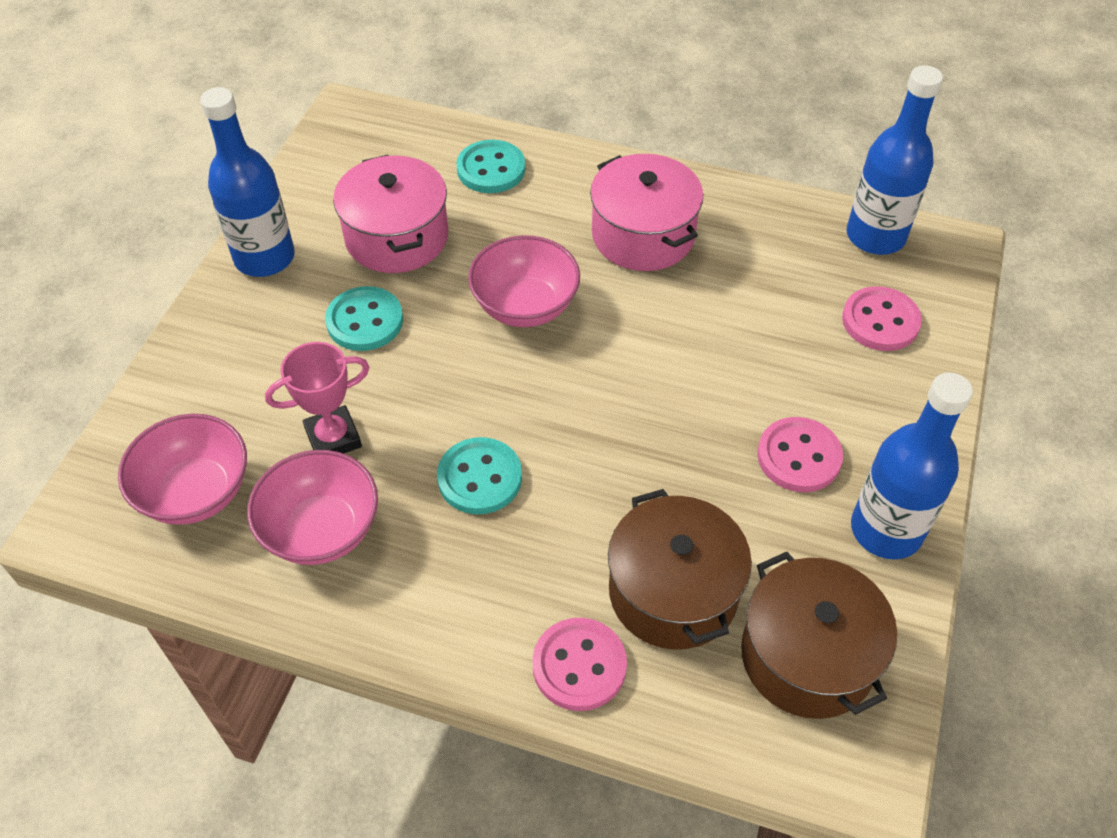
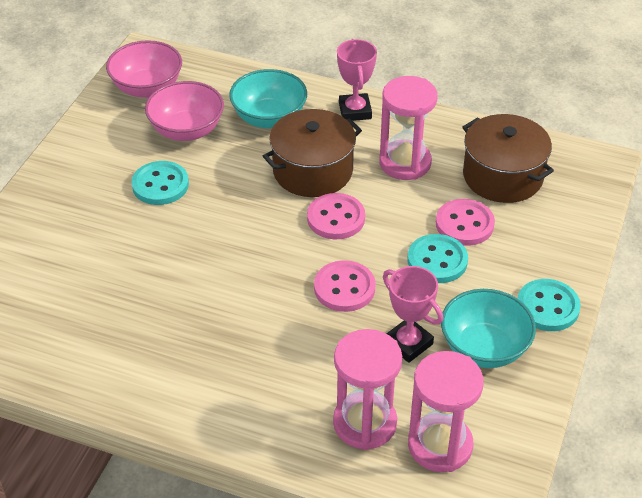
blue bottle: [200,87,295,277] [847,65,943,255] [851,372,973,559] = 3 -> none = 0
pink bowl: [118,414,247,525] [247,450,378,565] [468,235,580,327] = 3 -> [106,40,182,98] [145,81,224,141] = 2
pink hourglass: none = 0 -> [333,329,402,450] [379,76,438,180] [408,351,484,472] = 3
pink pot: [333,155,448,273] [590,154,703,271] = 2 -> none = 0
pink trophy: [265,342,370,454] = 1 -> [337,39,377,121] [383,266,443,363] = 2
turquoise bowl: none = 0 -> [229,69,307,128] [441,289,536,368] = 2

